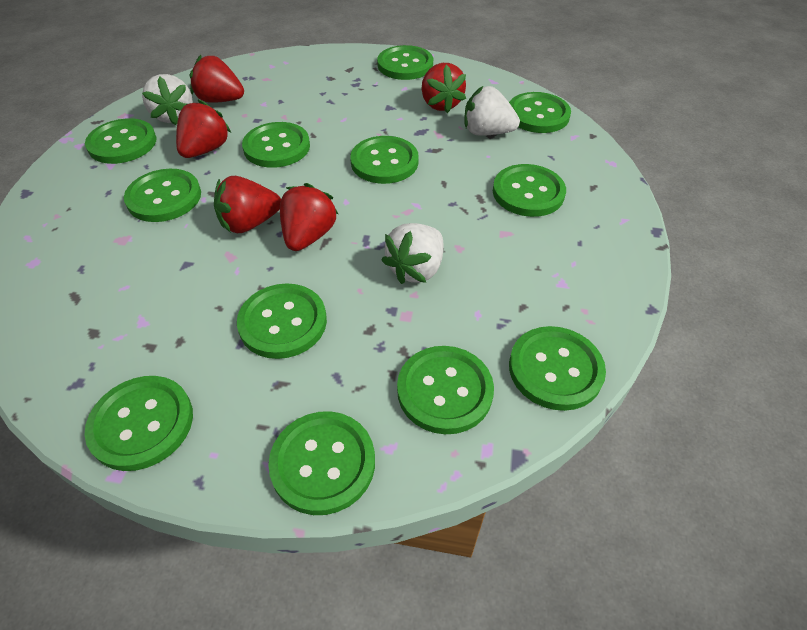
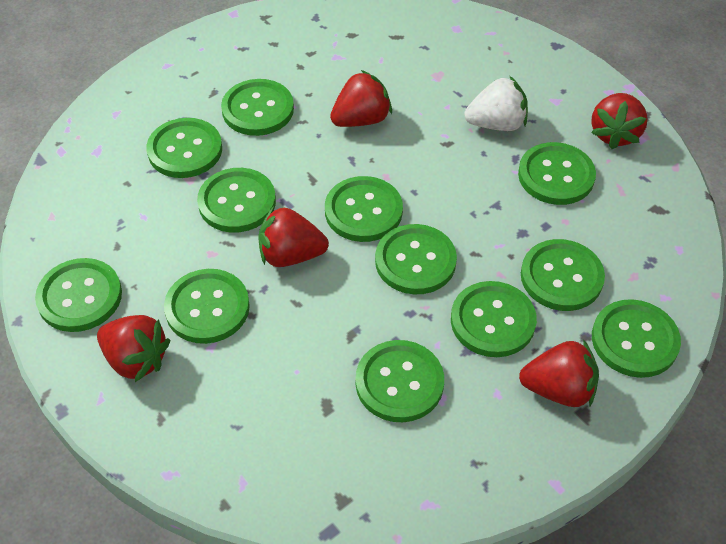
white strawberry: [142,74,193,125] [381,223,443,284] [464,86,520,136] = 3 -> [464,76,528,131] = 1

